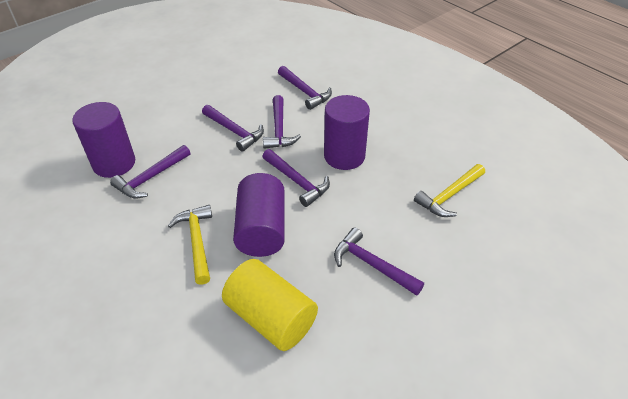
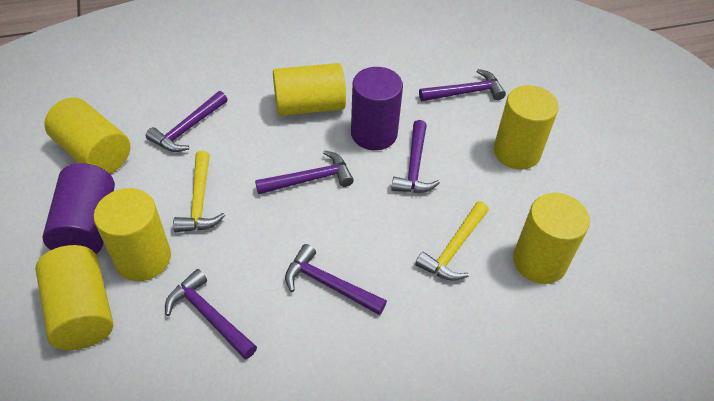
purple cylinder: [72,102,135,178] [233,173,285,257] [324,95,370,170] = 3 -> [42,163,115,254] [351,67,403,150] = 2
yellow cylinder: [222,259,318,351] = 1 -> [35,245,113,350] [44,97,130,174] [94,188,171,281] [273,63,346,116] [494,85,559,170] [513,193,590,284] = 6

